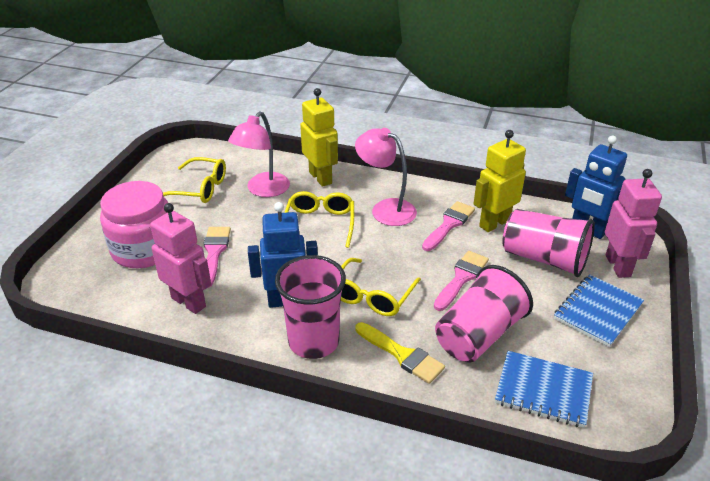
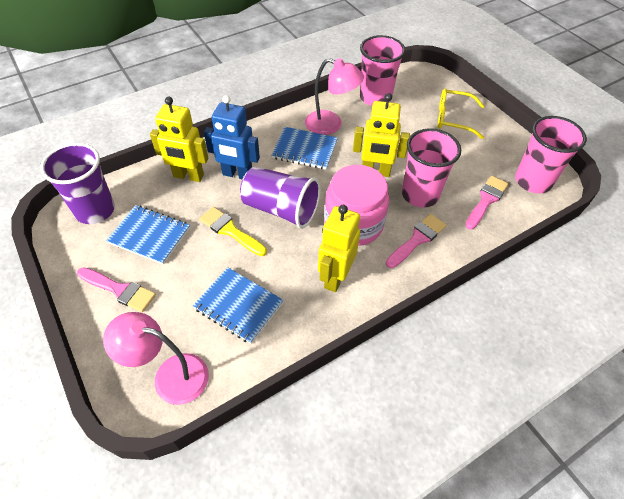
blue notebook: [495,351,593,428] [554,274,644,347] = 2 -> [106,205,190,265] [193,267,284,344] [272,127,338,170] = 3
blue robot: [248,202,318,308] [565,136,627,239] = 2 -> [204,95,260,179] = 1
pink robot: [150,203,211,314] [605,169,662,278] = 2 -> none = 0
purple cup: none = 0 -> [40,143,115,224] [240,166,321,229] = 2
yellow glasses: [163,157,226,203] [284,191,354,248] [341,258,421,316] = 3 -> [438,88,485,139] = 1
yellow robot: [300,88,338,187] [474,130,526,232] = 2 -> [150,97,208,182] [318,205,360,292] [353,93,410,177] = 3

